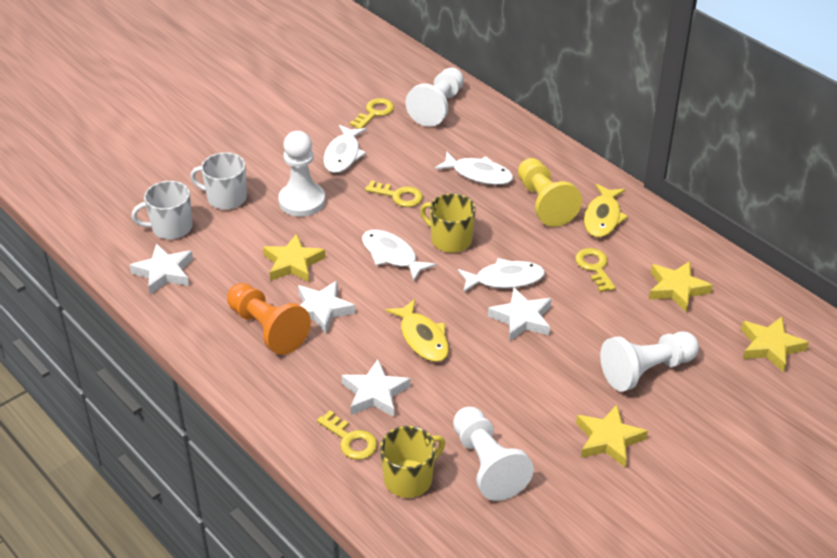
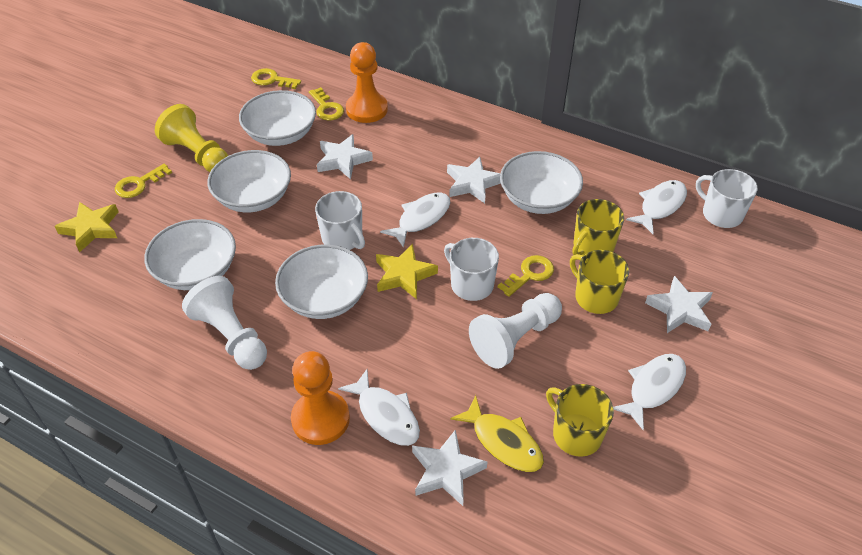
orange pawn: [227,283,311,355] = 1 -> [291,351,350,445] [346,42,388,123] = 2
white bowl: none = 0 -> [144,219,236,290] [207,150,291,212] [239,90,316,146] [275,244,368,319] [500,151,583,214] = 5
white mug: [132,181,192,239] [190,152,247,210] = 2 -> [315,191,365,250] [444,238,499,301] [696,169,758,228] = 3
white pawn: [278,131,325,217] [405,67,464,127] [453,407,534,501] [600,331,699,392] = 4 -> [182,276,267,370] [469,293,562,369] = 2
yellow fish: [385,299,449,362] [584,184,628,237] = 2 -> [450,395,544,472] = 1
yellow mug: [380,426,445,498] [420,193,475,253] = 2 -> [546,384,614,457] [570,250,629,314] [572,199,624,256] = 3
yellow star: [263,234,326,282] [576,405,648,467] [649,261,713,312] [741,317,809,372] = 4 -> [55,202,118,253] [376,244,438,299] = 2

